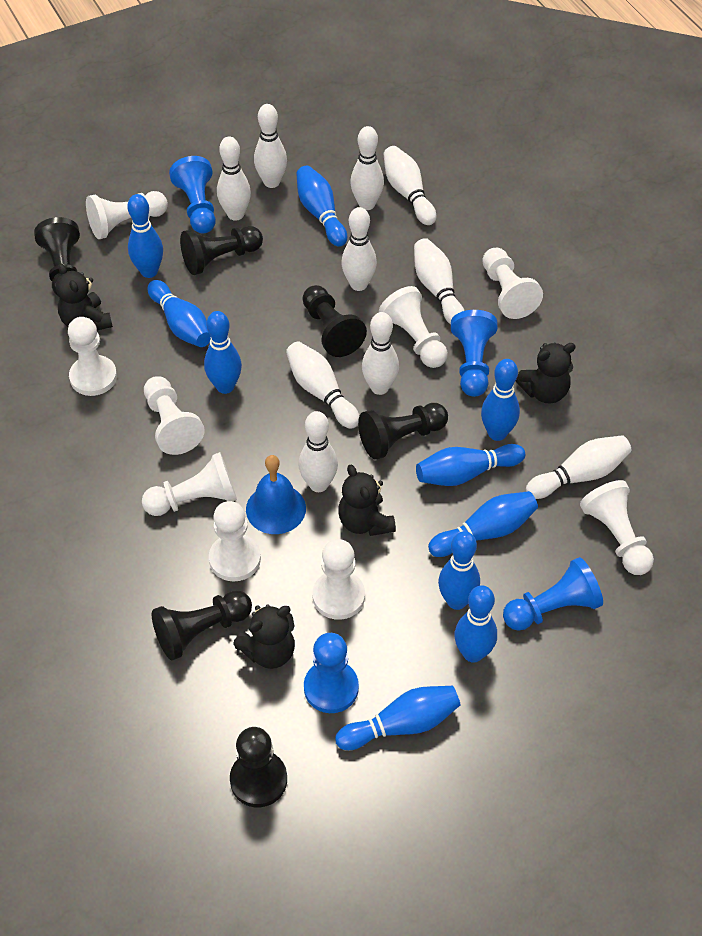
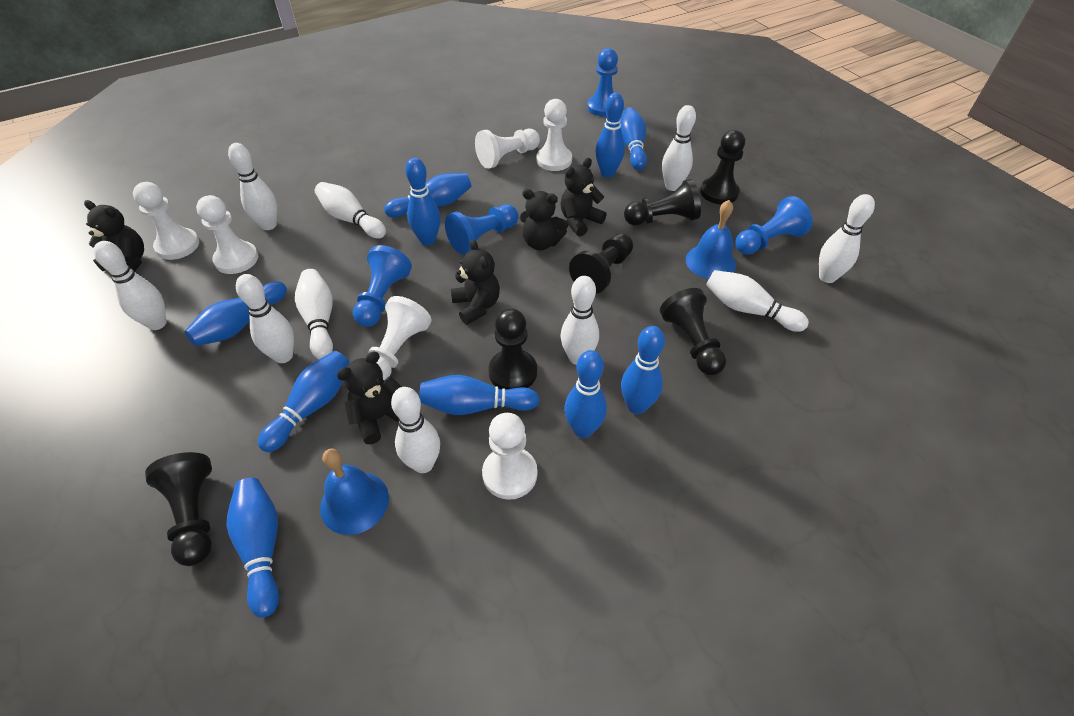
black teddy bear: [56,264,113,331] [233,605,295,669] [338,465,396,536] [516,343,576,403] = 4 -> [84,200,144,272] [337,352,402,444] [451,239,500,325] [520,189,568,250] [560,158,606,236] = 5
blue bell: [246,455,306,534] = 1 -> [320,448,389,535] [686,200,736,279] = 2
white pawn: [68,317,117,396] [86,191,168,239] [142,452,237,516] [144,376,205,455] [209,501,261,582] [312,539,365,620] [379,286,448,368] [482,248,543,319] [580,480,654,575] = 9 -> [133,182,199,260] [196,195,258,274] [368,296,432,381] [475,129,540,169] [482,413,537,500] [536,99,572,171] = 6

